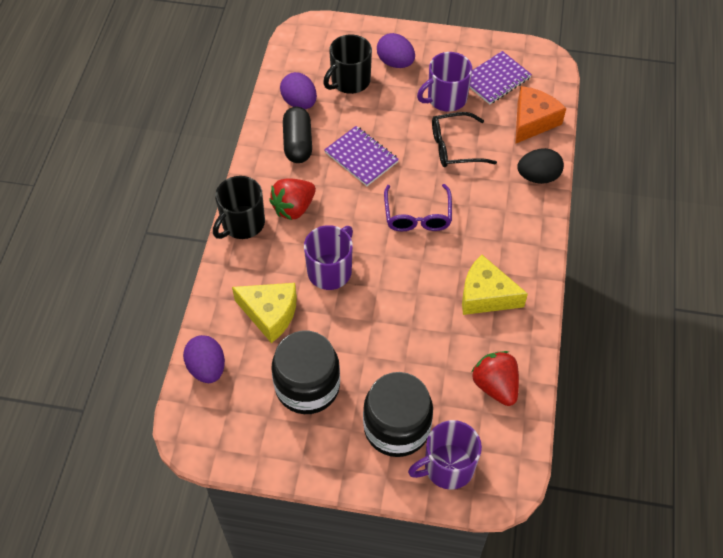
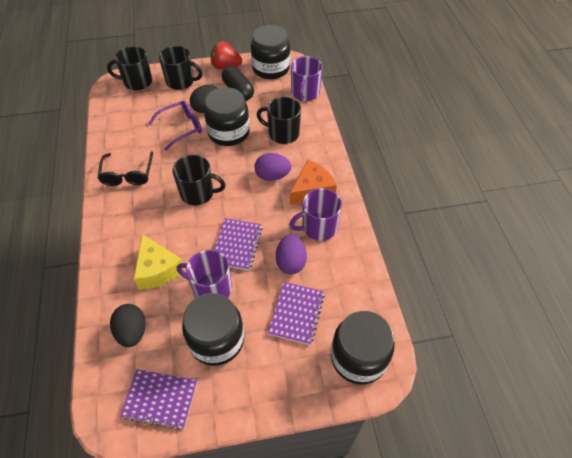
black egg: [517,148,564,184] = 1 -> [110,304,146,347] [190,85,218,113] = 2
black jar: [272,331,340,414] [363,372,433,457] = 2 -> [182,293,244,366] [204,87,250,146] [251,25,290,79] [331,311,394,385] = 4
black mug: [213,176,265,239] [323,34,372,94] = 2 -> [107,46,152,90] [159,46,202,90] [172,155,226,205] [257,97,301,144] = 4
purple egg: [183,335,225,383] [280,72,317,109] [377,33,415,68] = 3 -> [255,153,291,181] [276,234,307,274] = 2
purple notebook: [324,126,399,186] [469,51,532,105] = 2 -> [120,369,197,430] [214,218,262,271] [268,282,325,345] = 3
red strawberry: [269,178,316,220] [472,351,519,406] = 2 -> [211,41,242,69] = 1
yellow cheese: [232,283,297,343] [462,255,528,315] = 2 -> [134,234,185,290] = 1

